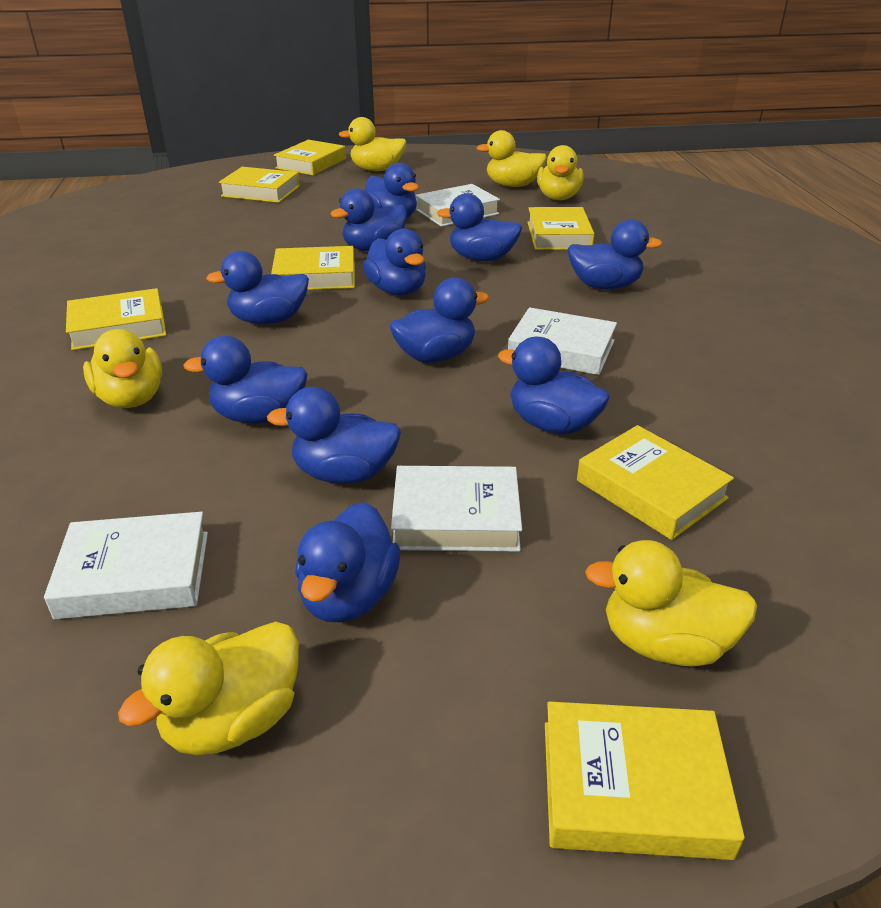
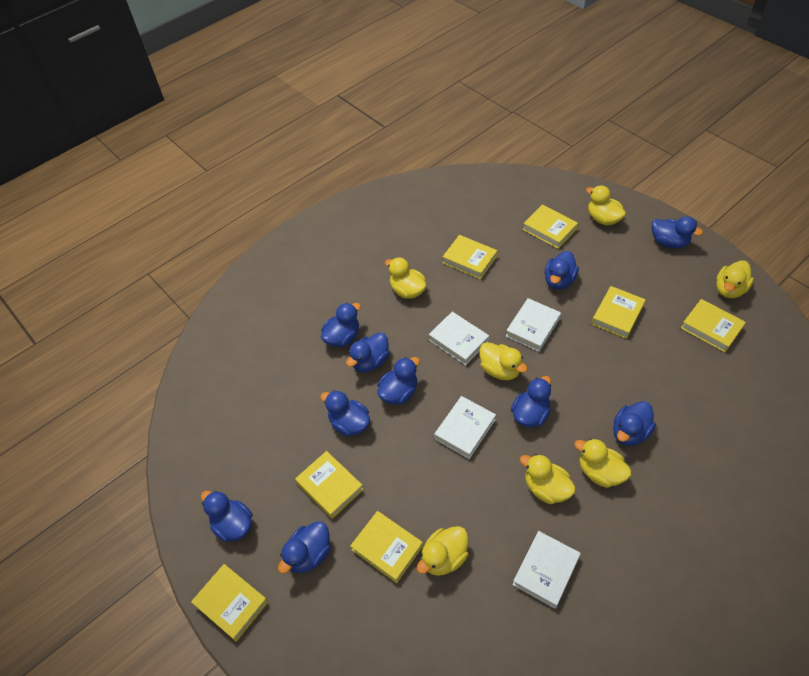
blue duck: [184,336,308,424] [206,251,309,325] [267,387,401,484] [295,502,400,622] [330,188,407,251] [363,229,426,296] [365,163,419,218] [390,277,489,363] [437,193,522,261] [498,337,610,434] [567,219,663,289] = 11 -> [201,491,253,542] [278,521,331,574] [320,390,370,437] [321,303,361,347] [346,332,389,372] [377,357,420,404] [511,376,551,428] [545,251,579,290] [613,401,656,446] [652,217,703,249] = 10
yellow duck: [83,329,162,408] [118,622,299,755] [338,117,406,171] [477,130,546,187] [537,145,584,200] [585,540,757,666] = 6 -> [385,257,427,299] [417,526,469,576] [480,342,528,380] [520,454,576,504] [574,438,631,488] [586,185,626,226] [716,260,754,298] = 7

